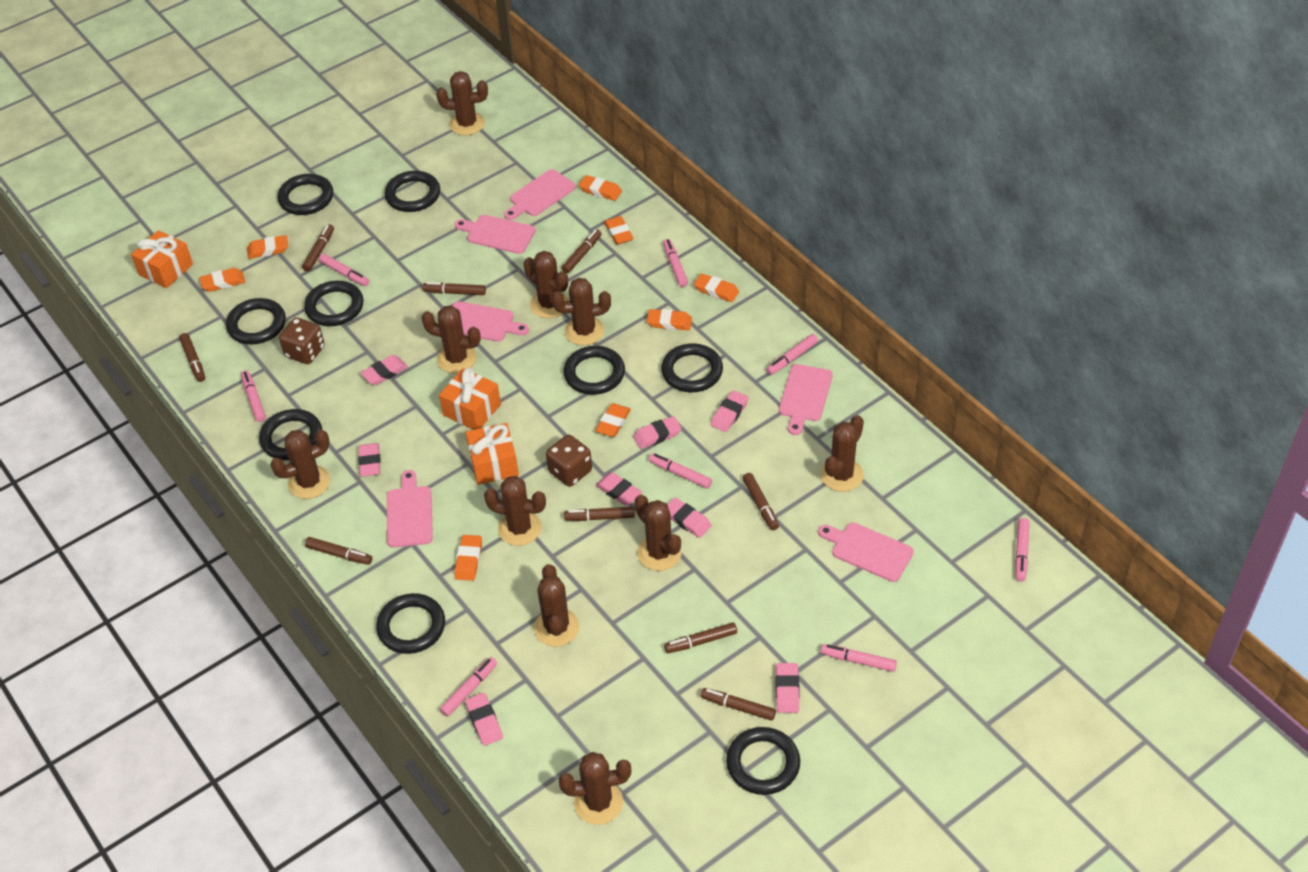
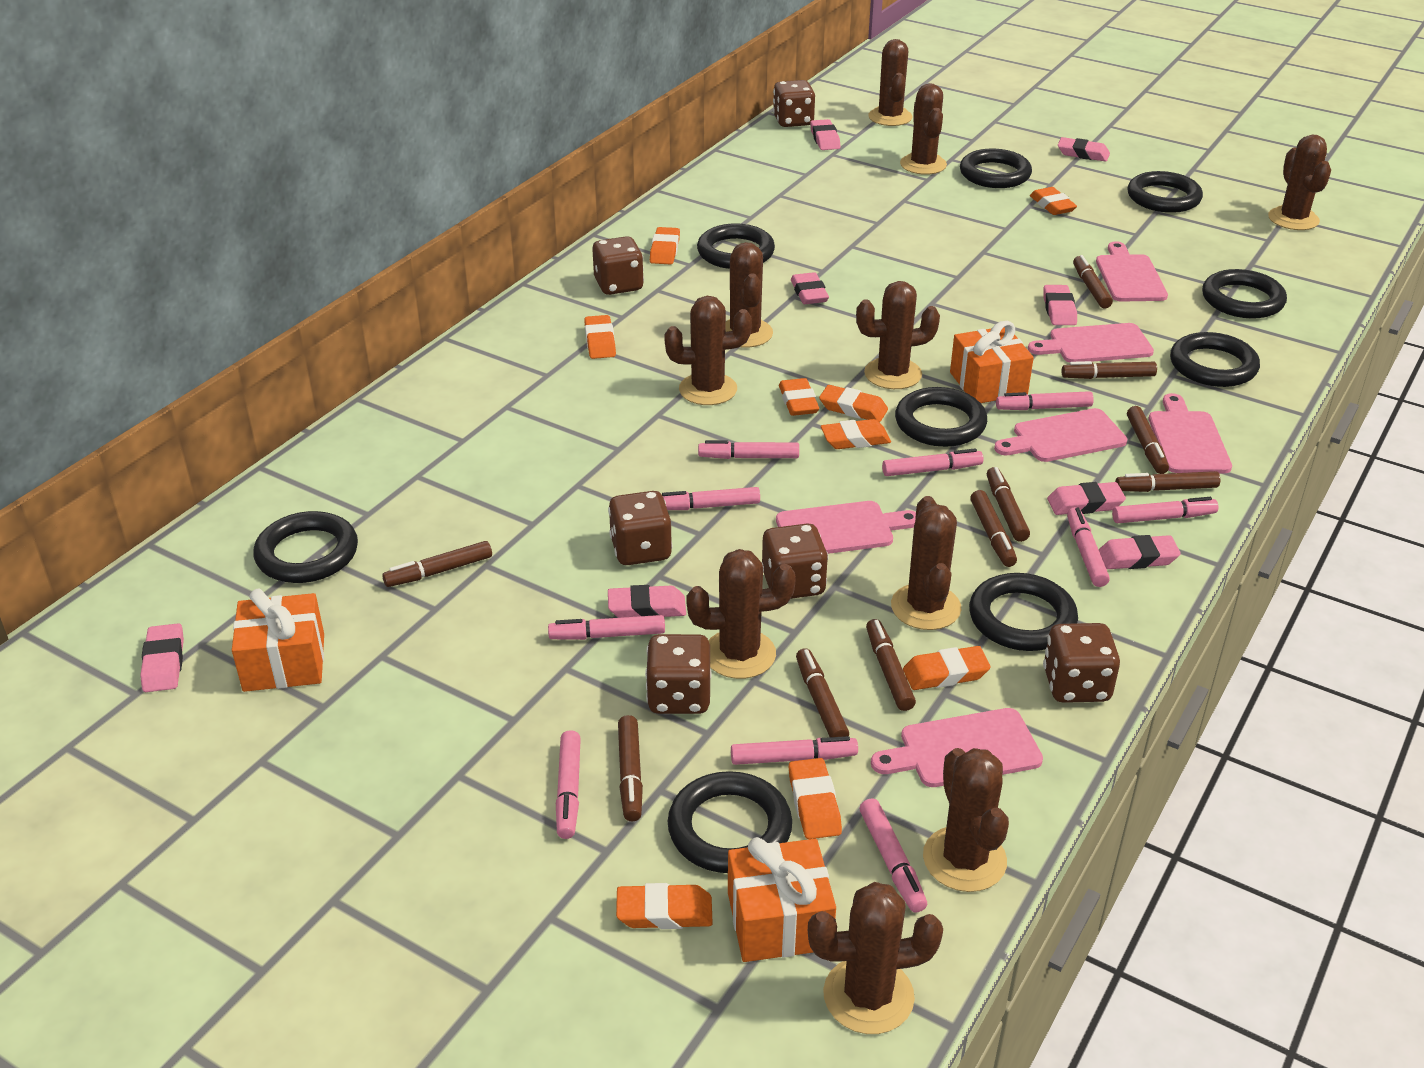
brown dice: [279,317,325,364] [546,435,592,487] = 2 -> [592,236,644,295] [608,491,672,565] [645,634,712,714] [762,523,828,599] [773,80,815,127] [1043,623,1120,703] = 6
brown marker: [179,333,205,382] [302,224,334,272] [305,537,372,565] [423,282,486,295] [561,229,602,274] [564,507,635,521] [664,622,737,653] [701,688,776,721] [743,473,779,530] = 9 -> [382,541,492,587] [618,715,643,821] [796,648,849,737] [866,619,916,711] [970,490,1017,567] [987,467,1030,542] [1062,361,1157,379] [1073,255,1113,308] [1115,471,1220,492] [1127,406,1169,474] = 10
orange eraser: [199,268,245,292] [247,235,288,259] [455,535,482,581] [579,175,622,201] [595,403,631,437] [604,216,634,245] [647,309,692,330] [694,273,739,302] = 8 -> [584,315,616,359] [616,883,713,929] [650,227,680,264] [779,378,819,416] [789,758,842,839] [819,385,888,422] [821,419,891,449] [903,646,991,690] [1030,187,1077,215] = 9
pink marker: [241,371,266,422] [319,254,369,286] [440,657,497,717] [649,453,712,489] [663,239,688,287] [766,334,818,375] [821,644,897,672] [1015,518,1030,582] = 8 -> [548,615,665,640] [556,730,581,839] [662,487,760,510] [698,440,799,459] [731,736,858,765] [859,798,927,913] [882,449,984,476] [996,391,1094,410] [1067,507,1110,587] [1112,497,1218,523] = 10

